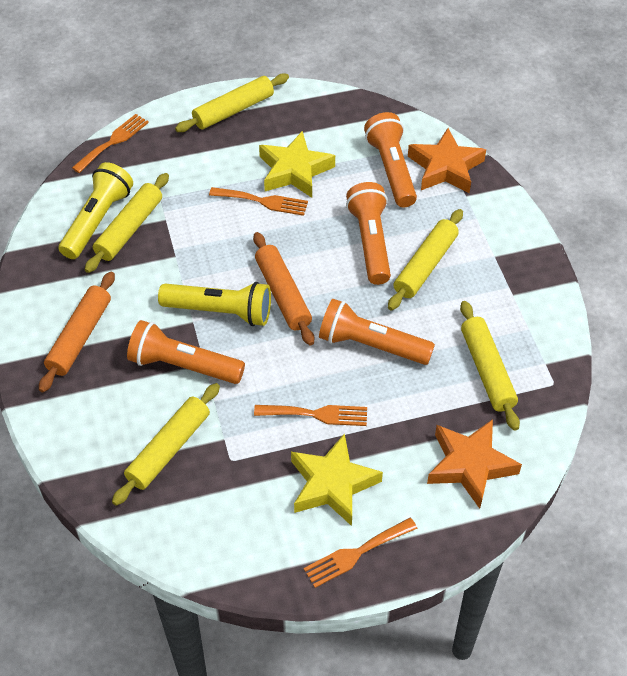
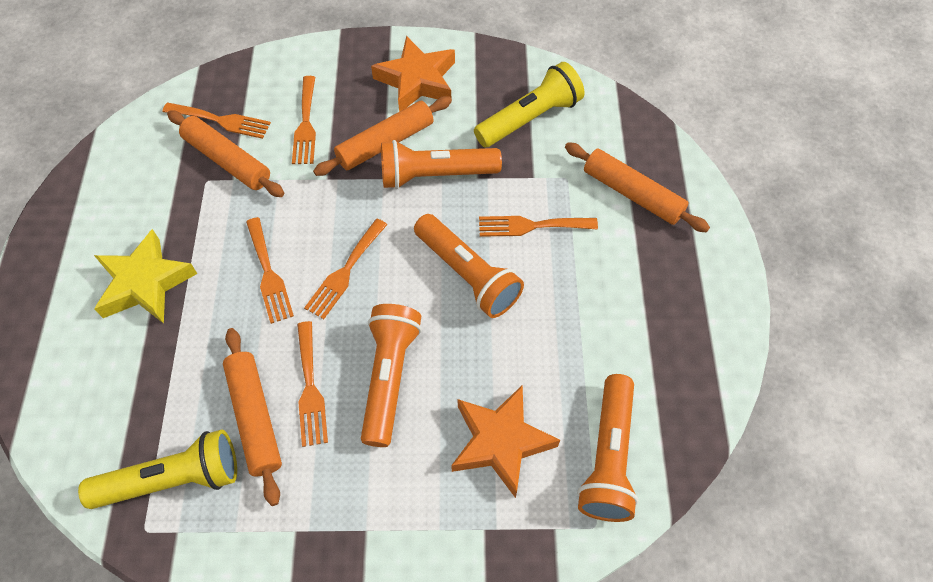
orange fork: [72,114,149,173] [209,187,308,216] [254,405,367,426] [304,518,418,588] = 4 -> [163,103,271,139] [246,217,294,324] [292,76,316,164] [297,321,328,447] [304,219,387,319] [479,216,598,237] = 6
orange rolling pin: [39,272,115,392] [253,232,314,346] = 2 -> [167,110,284,197] [223,328,282,506] [313,96,452,176] [565,142,710,233] = 4
yellow rolling pin: [85,173,169,273] [112,383,220,506] [175,73,289,132] [388,209,463,310] [460,301,520,431] = 5 -> none = 0
yellow star: [259,131,335,198] [291,433,383,526] = 2 -> [94,229,197,324] = 1

